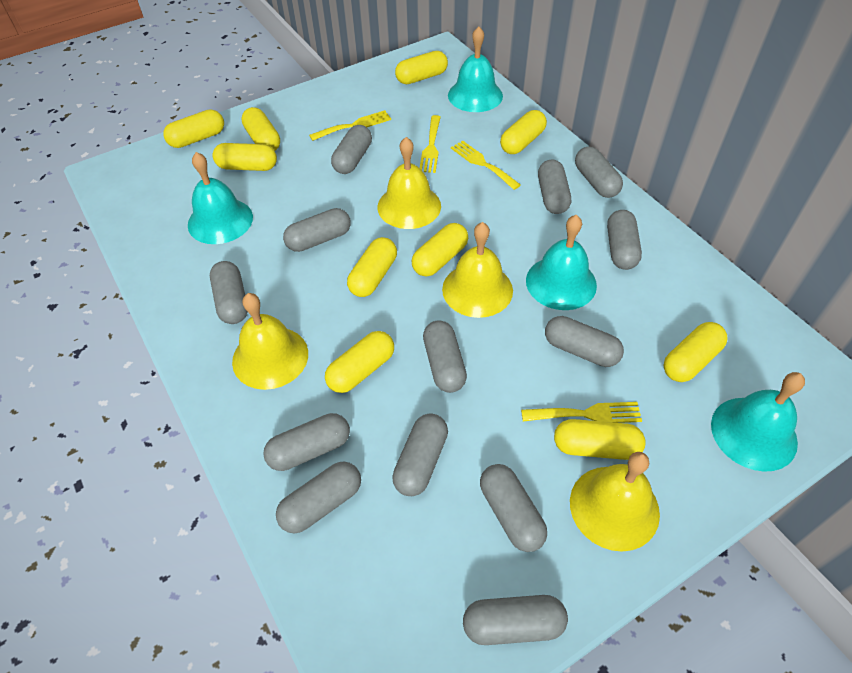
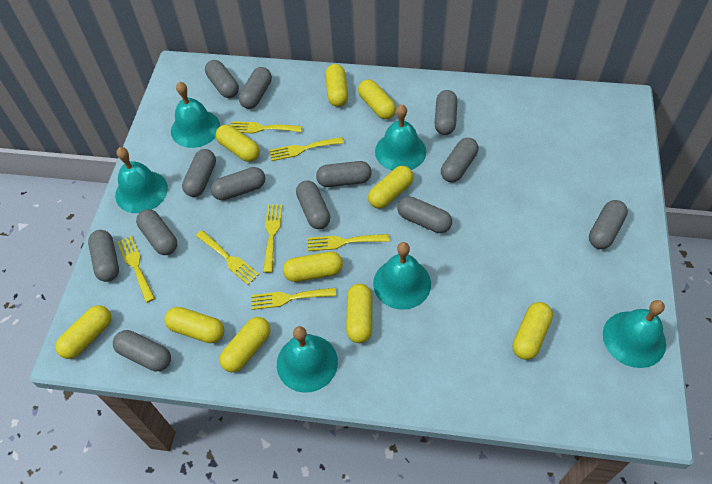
turquoise bell: [188,152,253,244] [448,26,503,112] [526,215,597,310] [711,372,805,472] = 4 -> [115,147,168,213] [171,82,220,148] [277,326,338,393] [373,242,431,310] [375,105,426,171] [603,300,666,368] = 6
yellow bell: [232,293,308,390] [378,137,441,229] [442,222,513,318] [570,452,660,552] = 4 -> none = 0
yellow fork: [309,110,391,141] [420,115,441,173] [451,141,521,190] [521,402,642,423] = 4 -> [117,236,155,303] [196,230,259,285] [231,121,302,134] [251,288,336,310] [263,204,282,273] [269,137,344,161] [308,234,389,251] = 7

